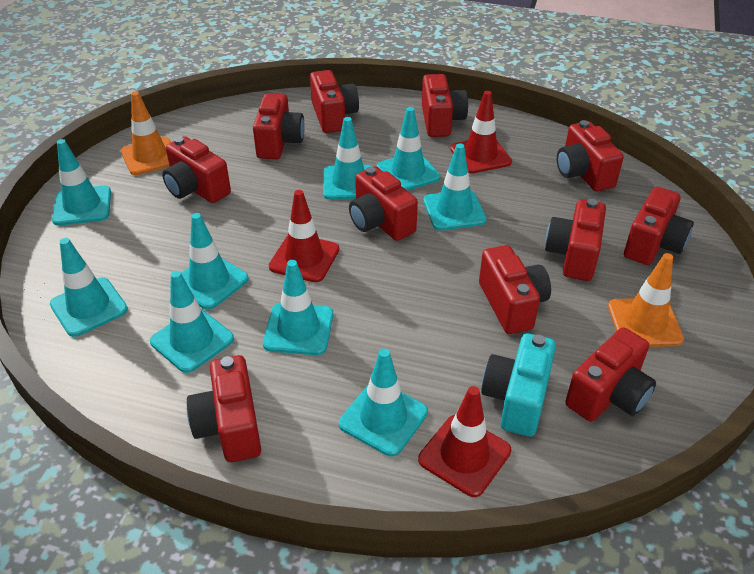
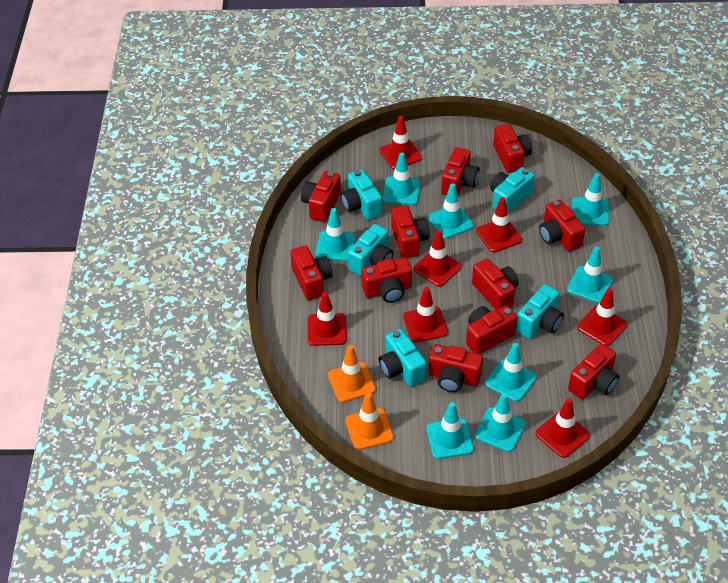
red traffic cone: [269,190,339,282] [418,386,511,497] [450,91,512,174] = 3 -> [308,292,347,346] [379,116,422,169] [403,287,448,343] [413,230,462,287] [476,197,522,253] [535,398,590,458] [577,288,628,346] = 7
turquoise camera: [481,333,556,437] = 1 -> [341,169,382,220] [348,224,393,276] [379,329,427,387] [490,167,535,213] [516,284,564,339] = 5
turquoise traffic cone: [50,238,128,337] [52,139,111,226] [150,271,234,373] [170,213,249,310] [263,260,333,355] [323,117,373,200] [339,349,428,457] [377,107,440,191] [424,144,487,230] = 9 -> [315,208,356,261] [383,153,421,205] [427,402,474,459] [428,183,474,239] [475,393,526,452] [486,343,537,402] [567,246,613,303] [572,173,609,226] = 8

